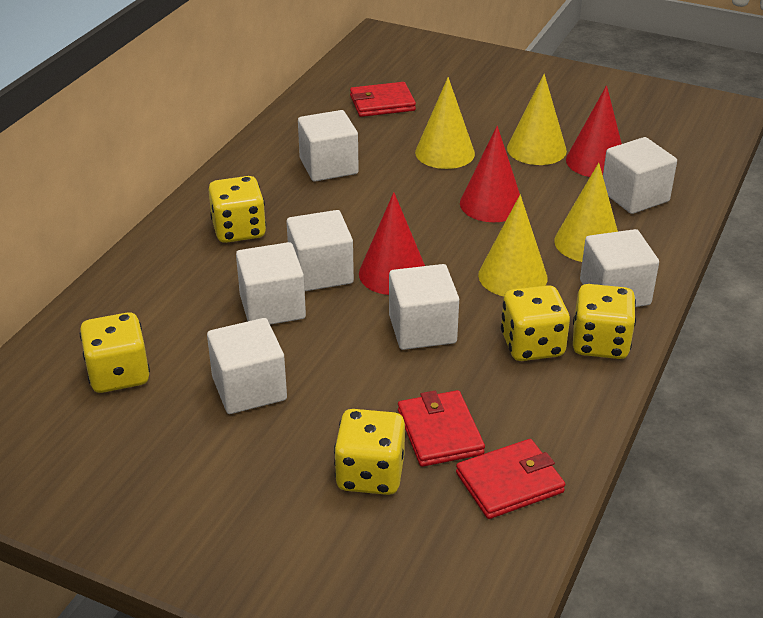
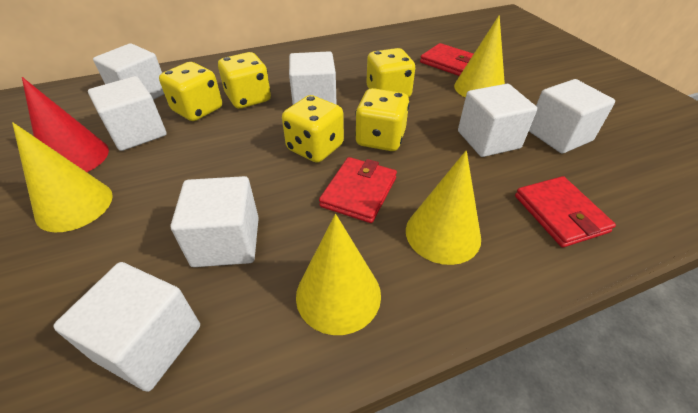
red cone: [359,192,425,295] [460,126,520,222] [566,85,622,177] = 3 -> [22,77,109,172] = 1

